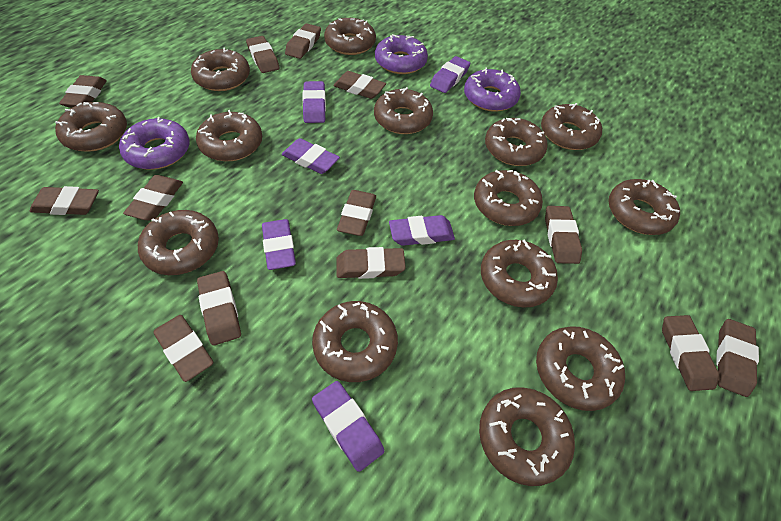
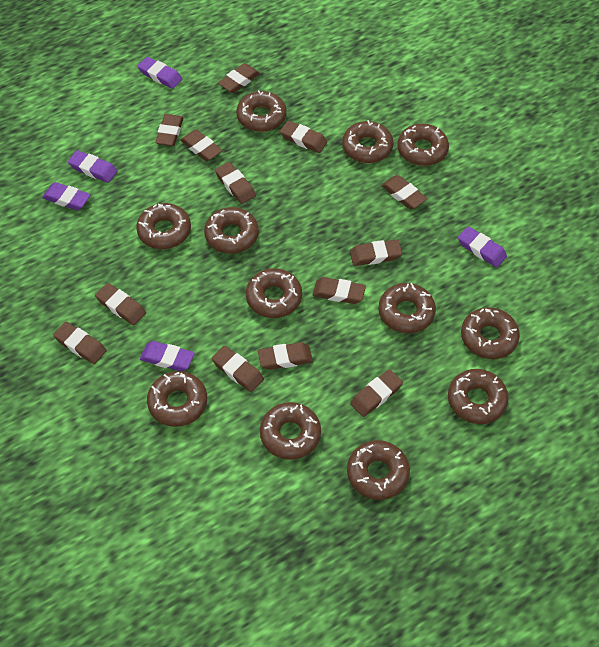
brown donut: [55,102,127,152] [138,210,219,275] [191,48,250,91] [196,110,262,161] [312,301,398,382] [324,18,376,55] [374,87,433,134] [474,170,543,226] [479,387,575,486] [481,240,558,308] [485,118,548,166] [536,326,625,411] [541,103,602,150] [608,179,680,235] = 14 -> [136,203,191,249] [147,371,207,427] [204,207,259,254] [236,90,287,132] [246,268,302,318] [260,402,321,460] [342,120,393,163] [347,440,410,500] [379,283,436,333] [397,124,449,166] [448,369,509,424] [461,307,520,359] = 12
purple donut: [119,117,190,170] [375,34,428,74] [464,68,521,112] = 3 -> none = 0
purple eraser: [262,219,296,270] [282,138,340,174] [302,81,326,123] [312,381,384,472] [389,215,455,246] [430,56,470,93] = 6 -> [42,182,91,210] [68,150,117,183] [138,57,182,89] [140,341,194,371] [458,226,507,268] = 5

